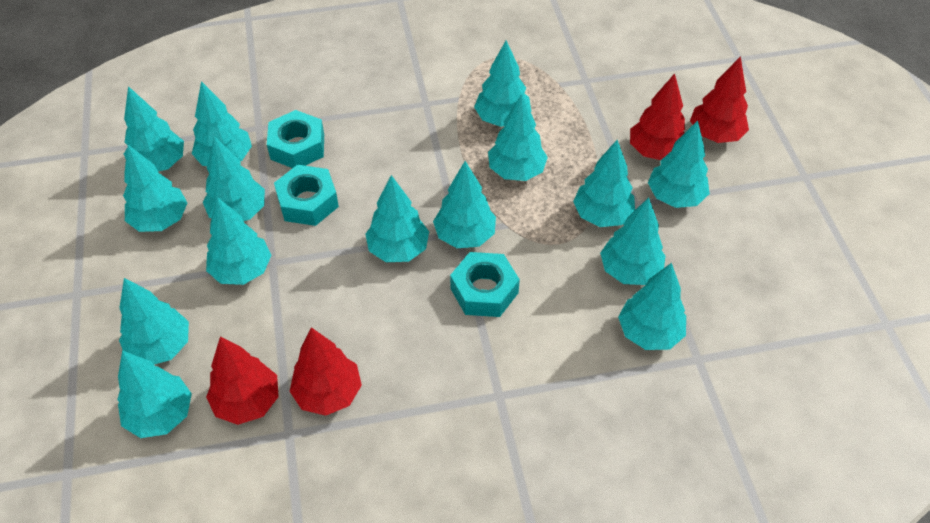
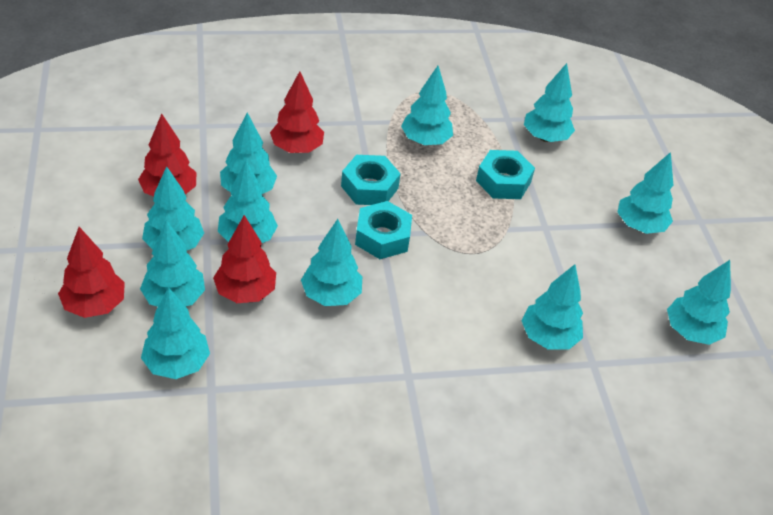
turquoise tree: [117,351,192,438] [119,278,189,365] [123,145,188,232] [124,86,184,171] [192,81,252,166] [203,136,265,221] [206,197,271,285] [365,175,429,262] [433,161,496,248] [474,40,531,127] [488,94,548,181] [573,140,635,227] [600,198,666,285] [618,263,686,350] [648,120,710,208] = 15 -> [140,220,205,307] [141,287,210,379] [142,166,204,250] [218,160,278,243] [220,113,277,194] [301,219,362,306] [401,66,453,145] [521,264,583,350] [524,63,575,142] [617,152,674,234] [667,260,731,345] = 11

